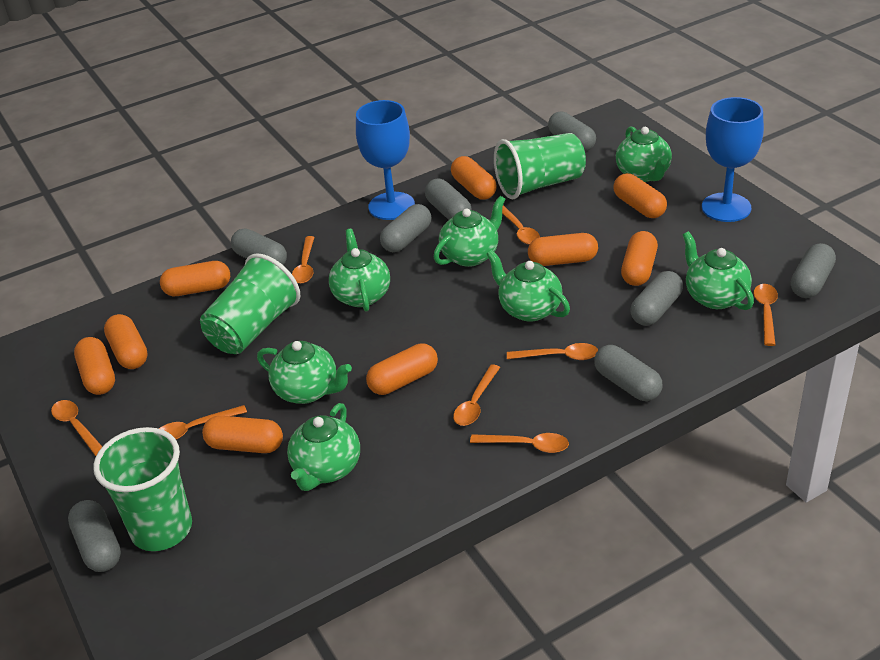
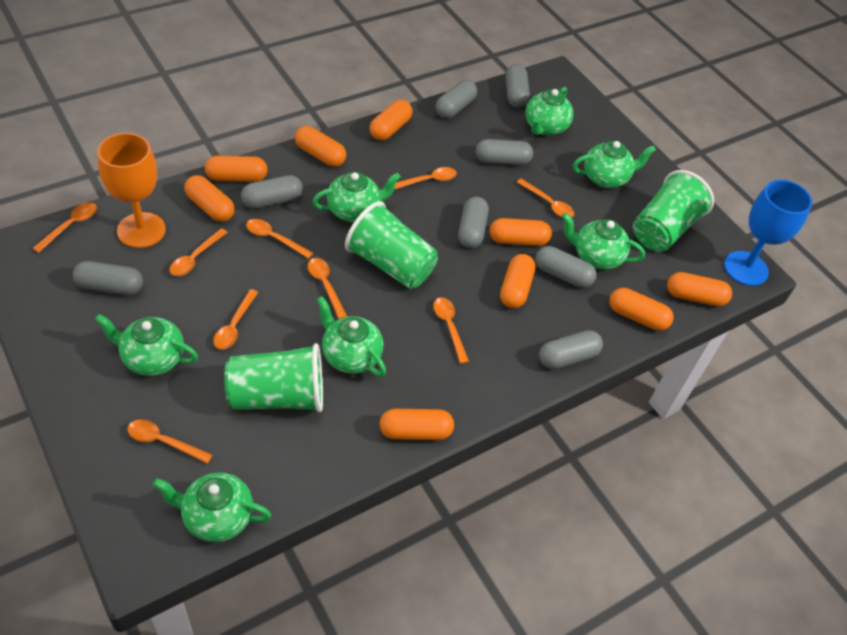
blue goblet: [356,100,415,220] [702,97,764,222] = 2 -> [724,180,812,286] = 1
orange goblet: none = 0 -> [97,133,166,248] = 1
orange spoon: [51,400,102,456] [159,405,247,440] [292,236,315,284] [453,364,500,426] [470,433,569,453] [502,205,540,245] [507,343,598,360] [753,284,778,346] = 8 -> [32,202,97,253] [127,419,213,464] [169,228,228,276] [213,289,258,350] [246,219,313,259] [308,258,347,319] [394,167,457,189] [433,297,469,364] [517,178,574,218] = 9

